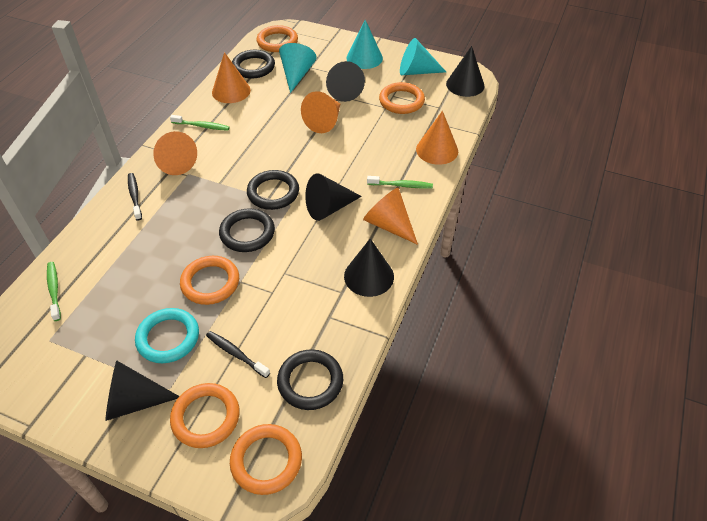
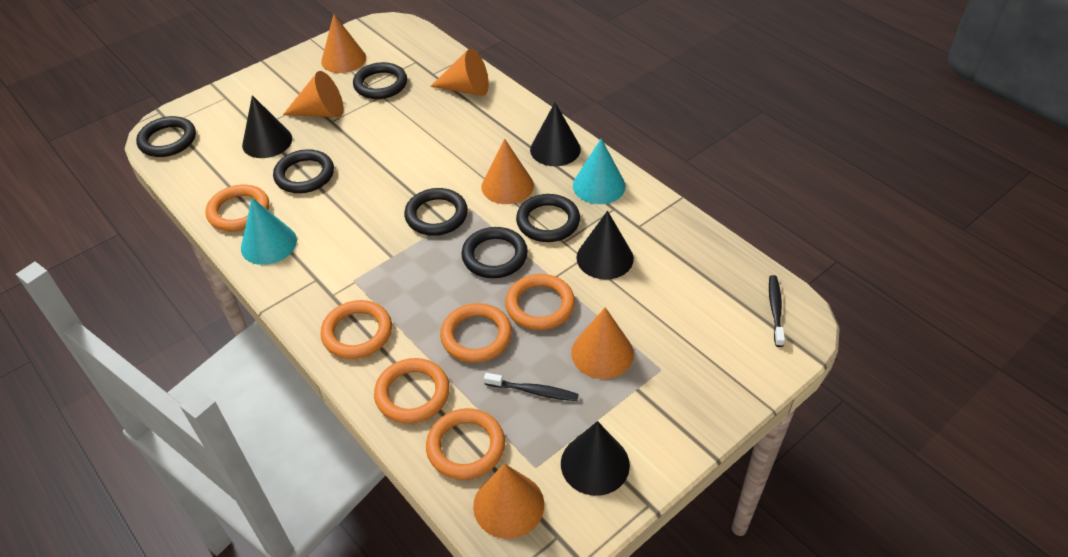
black cone: [105,361,179,421] [305,173,362,221] [326,61,365,102] [344,239,394,297] [446,46,485,97] = 5 -> [242,95,292,158] [530,103,581,166] [561,421,630,496] [576,211,634,280] = 4
black ring: [219,208,275,252] [232,50,275,79] [247,170,299,210] [277,349,343,410] = 4 -> [136,116,196,157] [273,149,334,193] [353,62,407,99] [404,188,468,236] [462,227,528,278] [516,194,580,242] = 6
green toothbrush: [47,262,61,321] [170,115,230,131] [367,176,433,189] = 3 -> none = 0
orange cone: [153,131,197,175] [212,52,251,103] [301,91,340,133] [363,188,418,245] [416,111,458,165] = 5 -> [283,71,344,117] [321,14,366,73] [430,48,489,96] [473,464,544,539] [481,139,534,204] [571,307,634,379] = 6
orange ring: [170,383,240,448] [180,256,239,305] [230,424,302,495] [257,25,298,52] [379,82,425,114] = 5 -> [205,185,269,231] [320,300,392,359] [374,358,450,424] [426,408,505,480] [440,303,512,363] [505,274,575,330] = 6
turquoise cone: [279,43,317,93] [347,20,383,69] [400,38,446,75] = 3 -> [241,198,297,265] [573,139,626,204] = 2
turquoise ring: [135,308,199,363] = 1 -> none = 0

